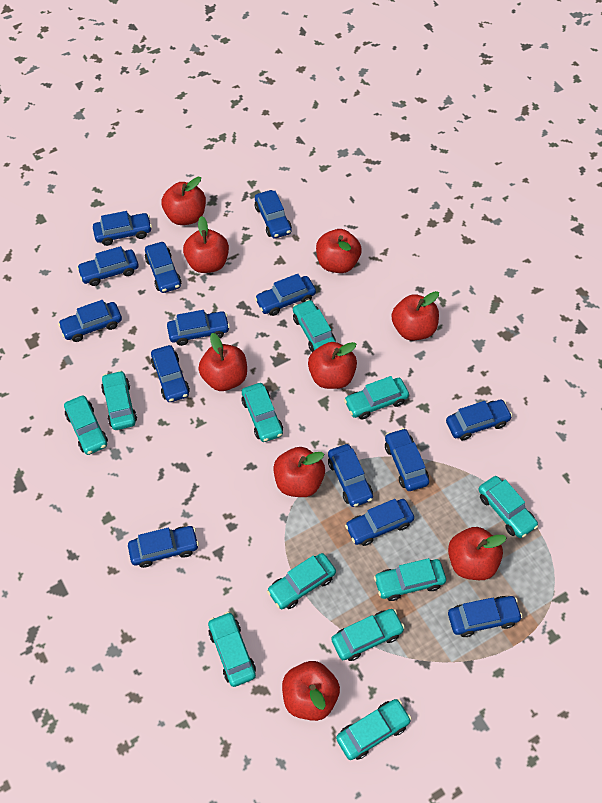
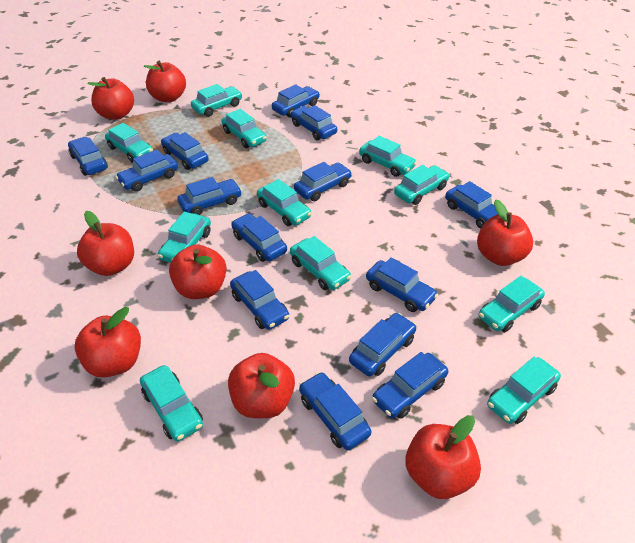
red apple: [162,177,206,225] [183,216,229,273] [199,333,247,391] [273,447,325,497] [282,661,340,721] [308,342,357,389] [316,229,362,273] [392,291,439,340] [448,527,507,580] = 9 -> [75,307,141,378] [77,211,134,276] [87,77,134,120] [144,61,186,102] [169,245,227,299] [228,353,295,418] [405,415,481,499] [477,200,533,266] = 8

